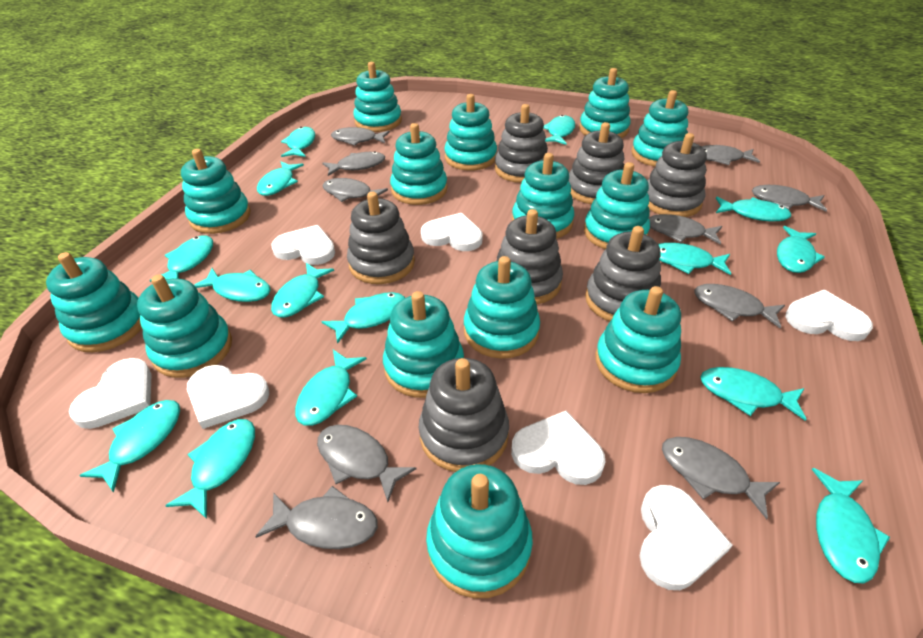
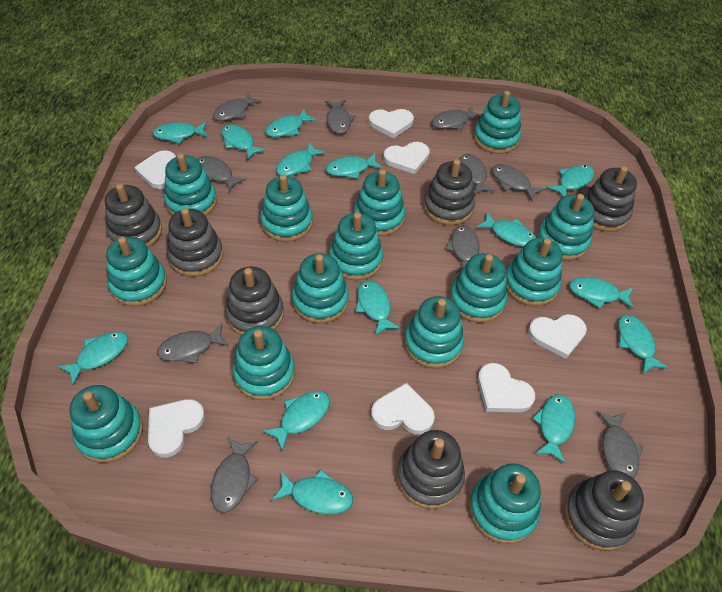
turquoise fish: [79,400,180,493] [149,235,213,282] [165,419,255,519] [194,268,270,302] [257,161,304,196] [271,263,334,318] [281,127,315,157] [295,350,367,426] [321,292,405,344] [544,115,575,145] [658,243,731,275] [700,367,806,421] [716,197,791,221] [777,226,825,273] [812,468,890,583] = 15 -> [57,331,128,385] [152,122,208,144] [222,124,266,160] [262,391,330,452] [266,109,317,137] [271,470,353,514] [276,142,326,176] [326,153,383,179] [355,280,400,335] [476,212,536,247] [532,394,575,464] [547,165,594,197] [569,277,634,309] [618,315,668,374] = 14

